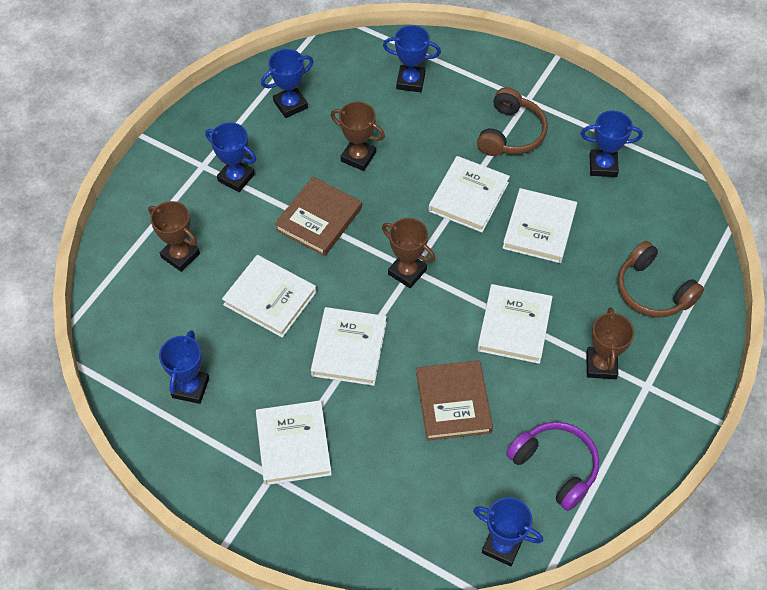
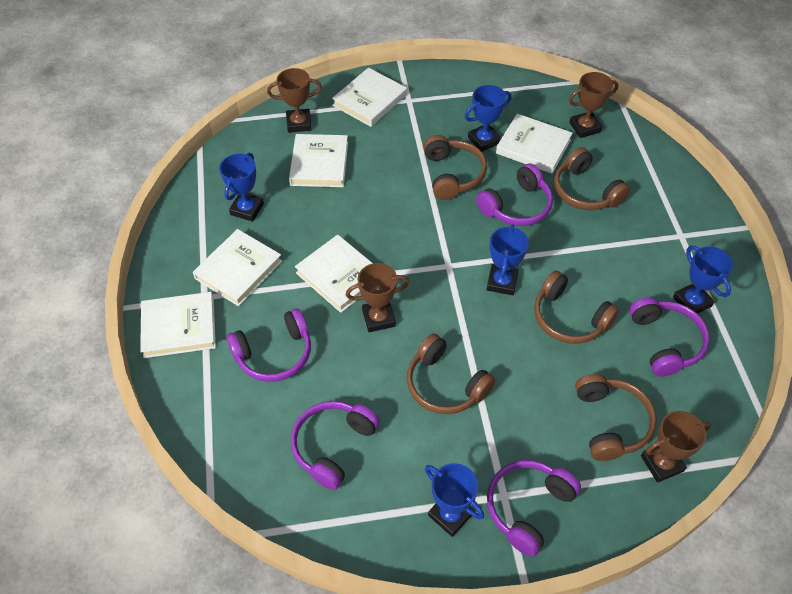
blue trophy: [159,330,209,404] [205,123,256,192] [261,49,314,118] [383,25,441,92] [473,497,543,566] [581,110,643,177] = 6 -> [219,153,264,222] [425,463,484,537] [464,85,511,152] [487,224,529,295] [673,245,733,314] = 5
brown book: [275,177,362,256] [416,360,493,441] = 2 -> none = 0
brown headphones: [477,87,548,156] [618,241,704,318] = 2 -> [407,334,496,414] [424,135,487,200] [534,270,619,344] [554,147,630,210] [575,374,657,461] = 5
purple headphones: [506,422,599,511] = 1 -> [226,308,311,382] [291,401,380,490] [476,163,553,226] [487,460,581,557] [629,297,710,377] = 5

